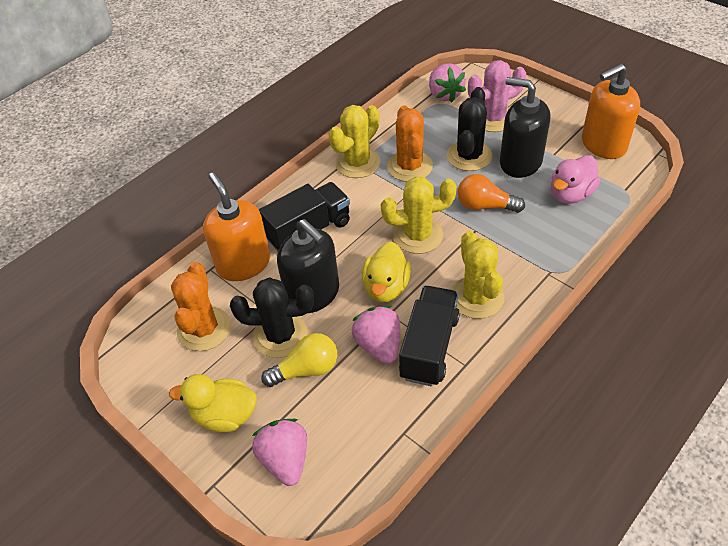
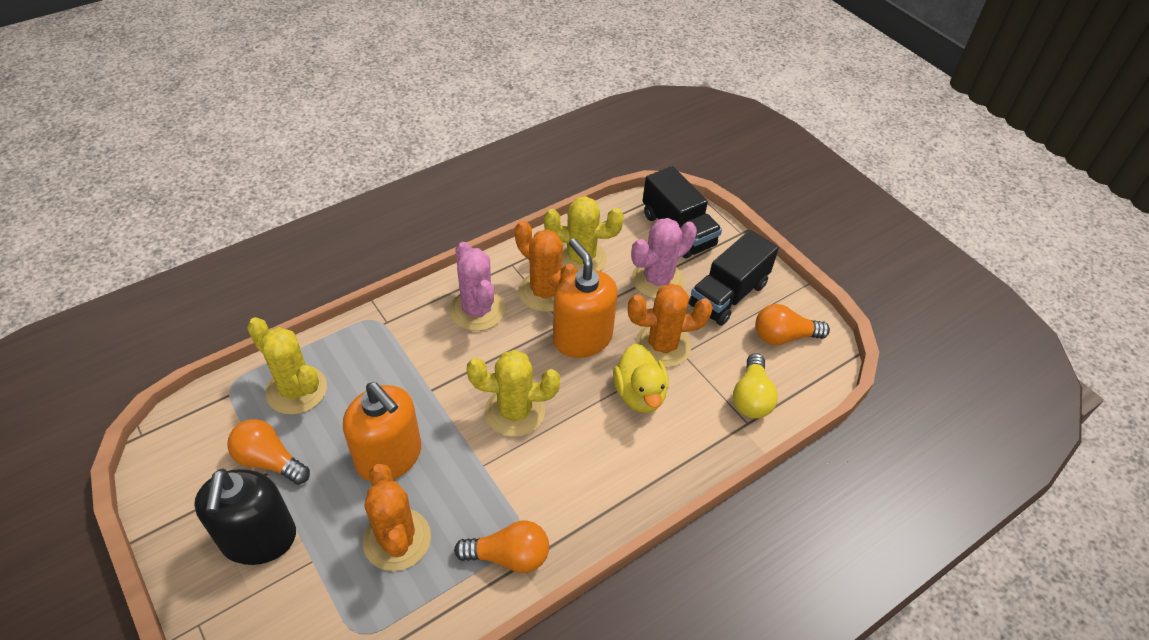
black cactus: [230,277,314,358] [446,87,492,171] = 2 -> none = 0
black soap dispenser: [277,219,339,313] [500,77,550,178] = 2 -> [194,468,296,565] = 1
orange cactus: [171,262,231,351] [387,106,433,182] = 2 -> [363,464,431,571] [515,221,578,312] [628,283,713,368] = 3
orange light bulb: [458,174,525,213] = 1 -> [227,419,310,485] [454,521,549,573] [755,304,830,345] = 3
pink cactus: [468,60,526,132] = 1 -> [450,242,505,331] [631,218,697,299] = 2
pink duck: [551,155,600,204] = 1 -> none = 0
pink strawberry: [252,419,307,486] [352,306,400,364] [429,63,466,103] = 3 -> none = 0
yellow duck: [169,374,257,432] [362,242,411,302] = 2 -> [613,344,669,413] = 1

